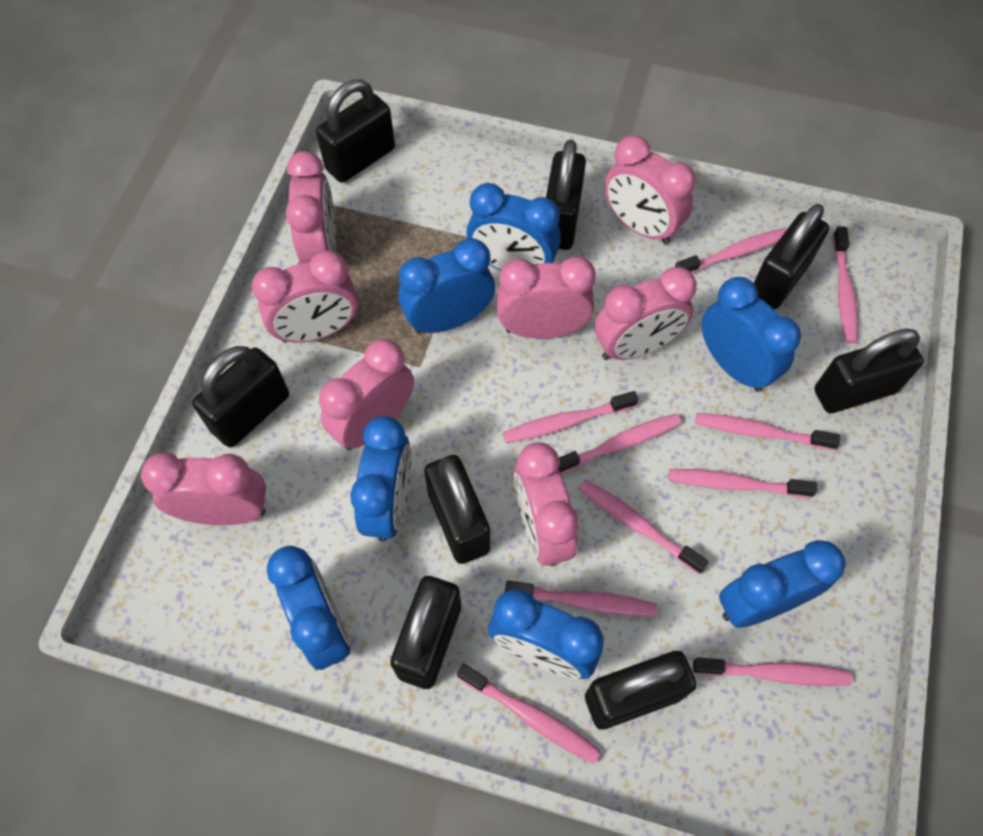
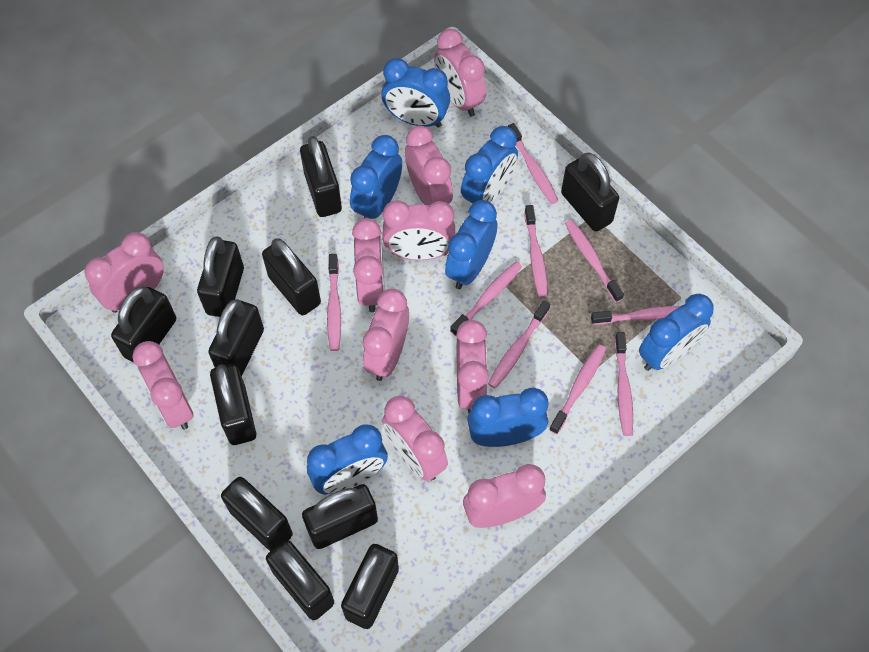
black padlock: [192,346,289,448] [316,79,395,183] [390,576,461,689] [424,455,490,564] [546,140,586,250] [585,651,697,730] [754,204,829,310] [814,329,924,413] = 8 -> [111,286,176,363] [197,237,244,317] [208,299,264,376] [210,364,256,445] [221,477,293,551] [262,238,321,315] [266,540,334,620] [300,136,342,217] [302,484,378,549] [341,544,399,629] [561,153,619,231] = 11
pink clock: [141,453,266,525] [252,250,358,343] [286,151,336,263] [319,339,414,450] [496,256,596,339] [514,442,579,566] [595,267,697,360] [604,135,696,245] = 8 -> [84,232,164,313] [133,341,194,430] [352,218,385,312] [363,289,409,381] [382,200,455,260] [382,396,448,481] [405,125,453,206] [434,29,486,117] [456,320,489,413] [463,464,546,528] = 10
pink toothbrush: [457,664,601,764] [503,391,639,443] [505,581,657,617] [558,414,682,474] [578,480,709,574] [669,469,817,498] [675,228,787,273] [693,658,852,686] [695,413,841,450] [833,226,858,344] = 10 -> [327,254,341,351] [450,262,522,336] [488,300,550,388] [508,123,558,204] [524,205,548,298] [549,345,606,434] [565,220,624,303] [591,306,680,325] [615,332,633,436] = 9

